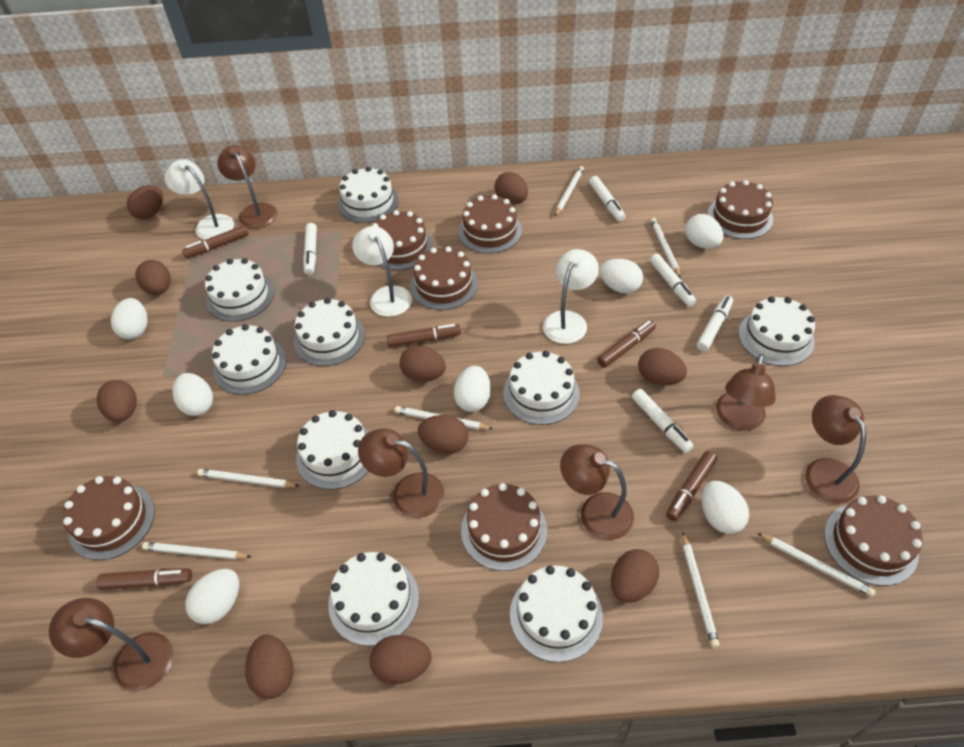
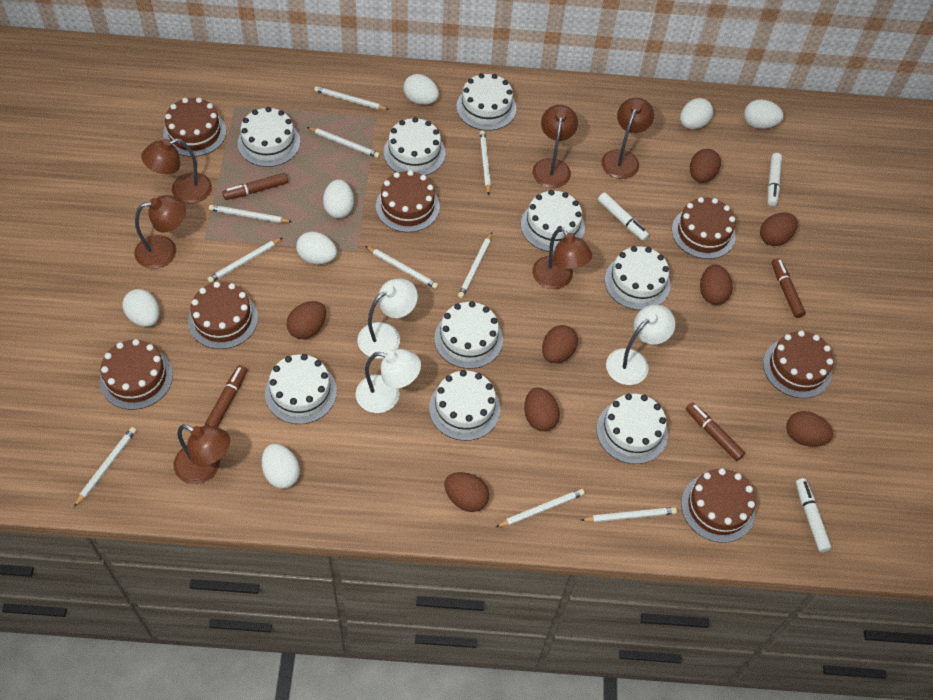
brown egg: [96,380,137,422] [127,185,163,219] [135,260,171,295] [245,634,294,699] [369,635,431,684] [400,346,446,382] [418,415,468,454] [495,172,528,204] [611,549,659,603] [638,348,687,386] = 10 -> [287,301,326,339] [444,472,489,512] [524,387,560,431] [542,325,578,363] [690,149,721,183] [700,264,733,305] [760,213,798,246] [786,411,833,447] = 8
brown marker: [96,568,192,590] [182,225,248,258] [387,324,461,347] [597,320,656,368] [666,451,717,521] = 5 -> [205,365,247,427] [222,173,288,200] [686,402,745,461] [772,258,805,318] = 4
white marker: [303,223,317,275] [589,176,626,221] [632,389,694,453] [650,254,696,307] [697,295,733,352] = 5 -> [598,193,649,241] [768,153,782,206] [796,478,832,552] = 3
white pencil: [142,542,251,560] [197,469,299,488] [395,406,493,430] [555,166,584,217] [651,218,680,278] [682,532,720,648] [757,533,875,597] = 7 -> [74,427,136,507] [207,238,282,283] [209,205,292,223] [307,127,380,158] [314,86,389,110] [365,246,438,289] [458,232,492,298] [480,131,491,195] [496,489,585,527] [581,507,677,522] = 10

